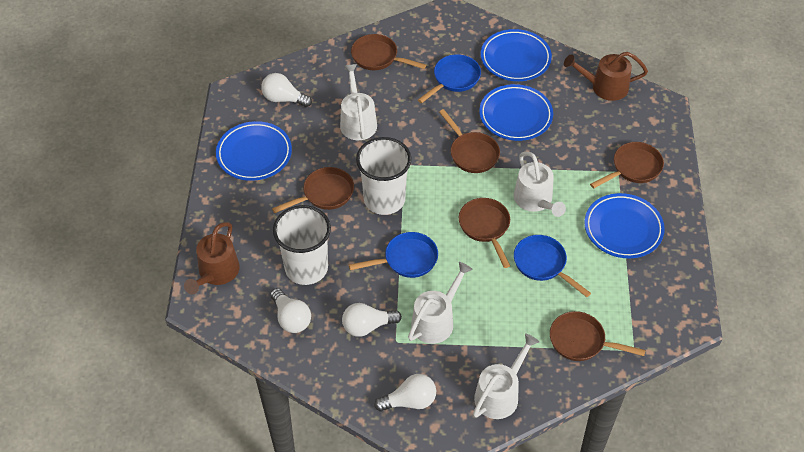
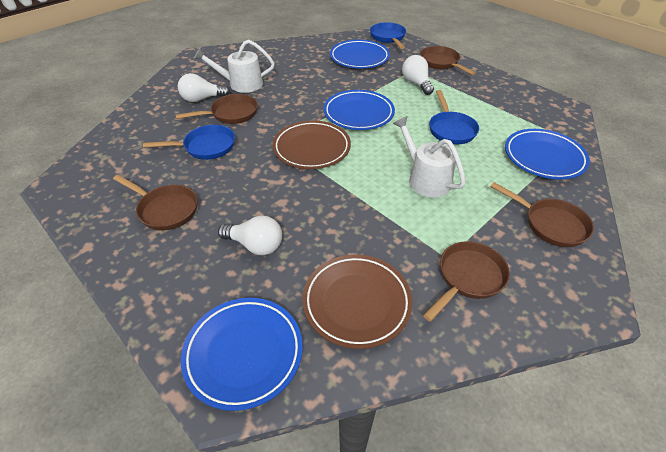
brown pan: [272,167,354,213] [351,34,426,70] [439,109,500,173] [459,198,510,268] [550,311,646,361] [590,142,664,188] = 6 -> [113,175,198,231] [175,94,258,124] [420,46,476,75] [423,241,510,322] [490,182,594,247] = 5
brown plate: none = 0 -> [272,120,351,169] [302,254,413,349] = 2
brown watering can: [184,222,240,294] [564,52,648,101] = 2 -> none = 0
white cup: [273,205,331,285] [356,137,412,215] = 2 -> none = 0
white light bulb: [261,73,312,107] [270,288,311,333] [342,303,402,337] [374,374,436,411] = 4 -> [178,73,230,102] [218,215,282,255] [402,55,434,95] = 3
white watering can: [340,64,377,140] [408,262,473,344] [473,333,539,419] [514,151,566,217] = 4 -> [194,40,275,93] [393,116,466,197] = 2

